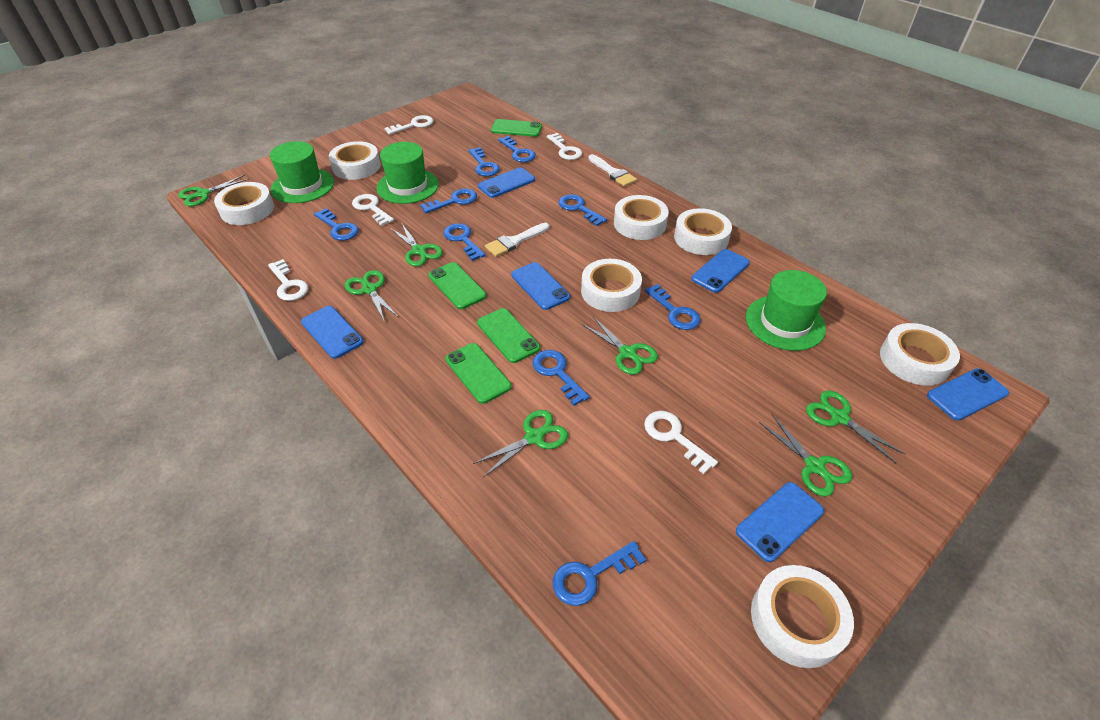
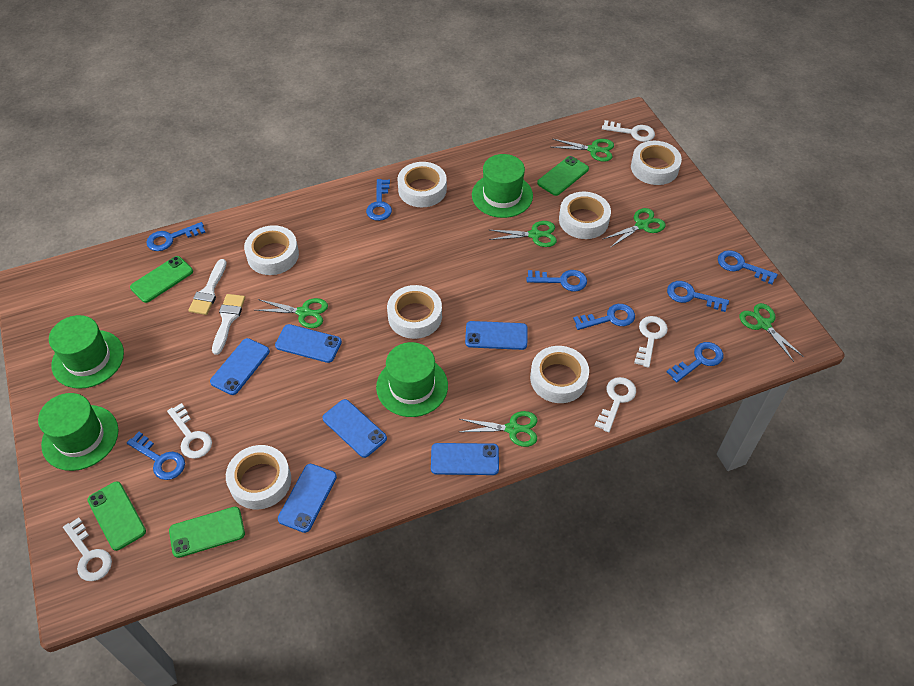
blue key: [314,208,359,240] [420,189,477,213] [443,223,486,261] [468,147,500,176] [498,136,536,162] [532,350,590,406] [553,541,646,606] [559,194,607,226] [645,284,701,330] = 9 -> [127,432,185,480] [146,222,206,251] [366,179,392,221] [526,270,587,291] [573,304,635,330] [667,281,729,312] [667,342,723,382] [718,250,778,284] = 8
green hat: [270,141,334,203] [377,142,439,204] [746,270,827,351] = 3 -> [38,393,118,471] [49,315,124,389] [376,342,448,417] [472,154,533,218] = 4
green scissors: [178,175,249,206] [345,270,398,320] [390,224,443,267] [473,410,568,477] [582,317,658,375] [759,414,852,497] [806,390,905,463] = 7 -> [255,298,328,328] [460,411,537,447] [489,221,557,247] [551,139,614,162] [602,208,666,248] [740,303,804,362] = 6

